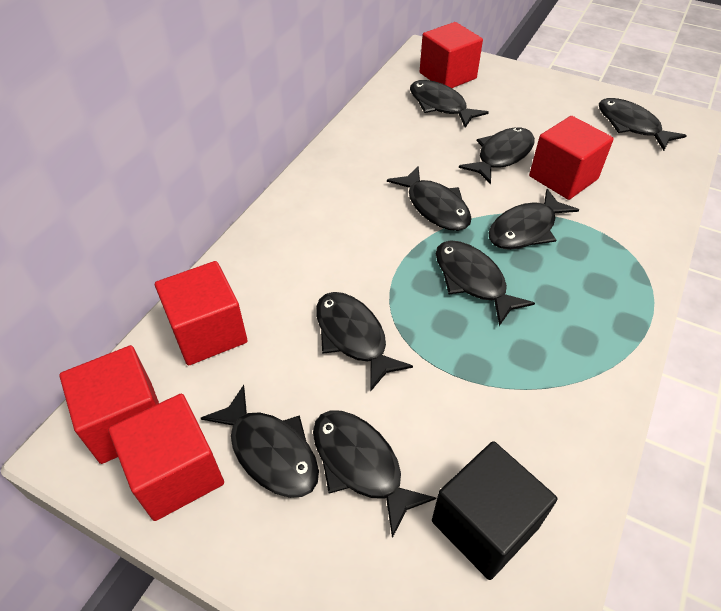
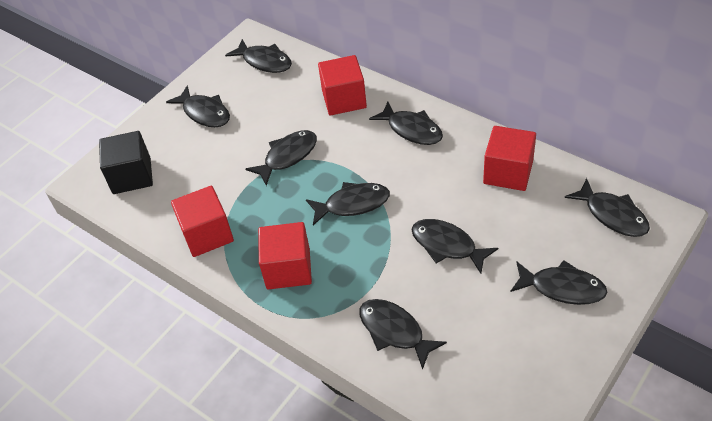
red cube: [59,345,159,464] [108,394,224,521] [155,261,248,366] [420,22,483,88] [529,116,614,200] = 5 -> [171,186,234,257] [258,222,312,290] [318,55,367,116] [483,126,536,191] = 4

